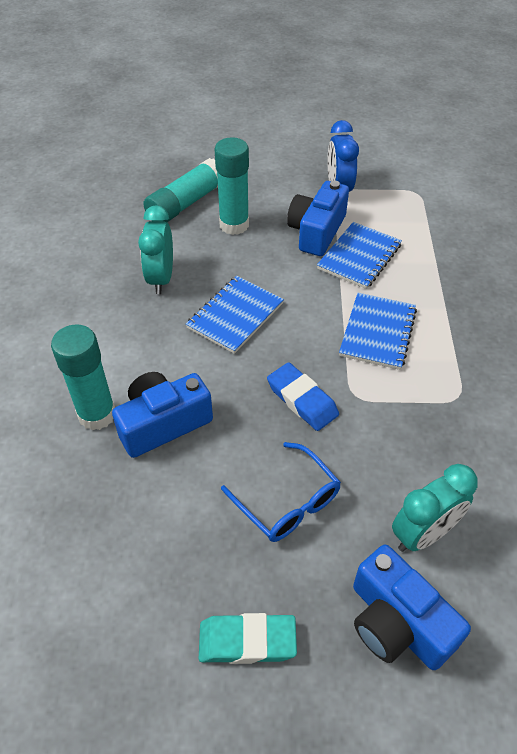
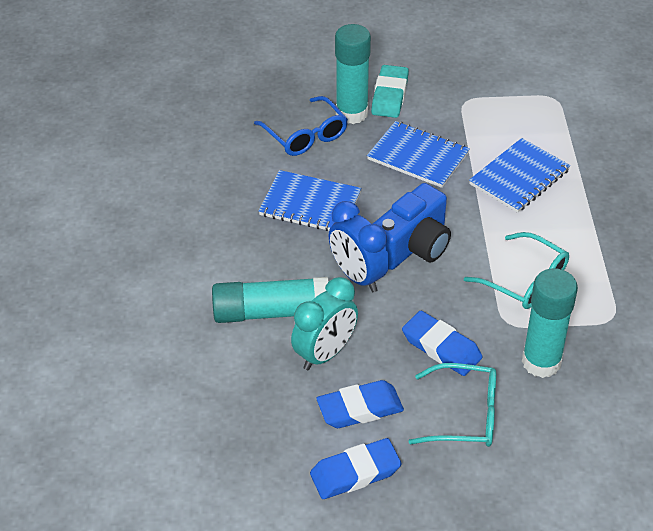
blue camera: [112,372,213,458] [287,181,349,256] [353,545,471,670] = 3 -> [373,183,451,270] = 1
blue eraser: [267,362,339,431] = 1 -> [310,438,402,499] [316,380,404,428] [402,311,482,376] = 3
turquoise clock: [138,205,173,294] [392,464,478,552] = 2 -> [291,277,358,370] = 1
turquoise glasses: none = 0 -> [409,363,496,447] [464,232,569,309] = 2

